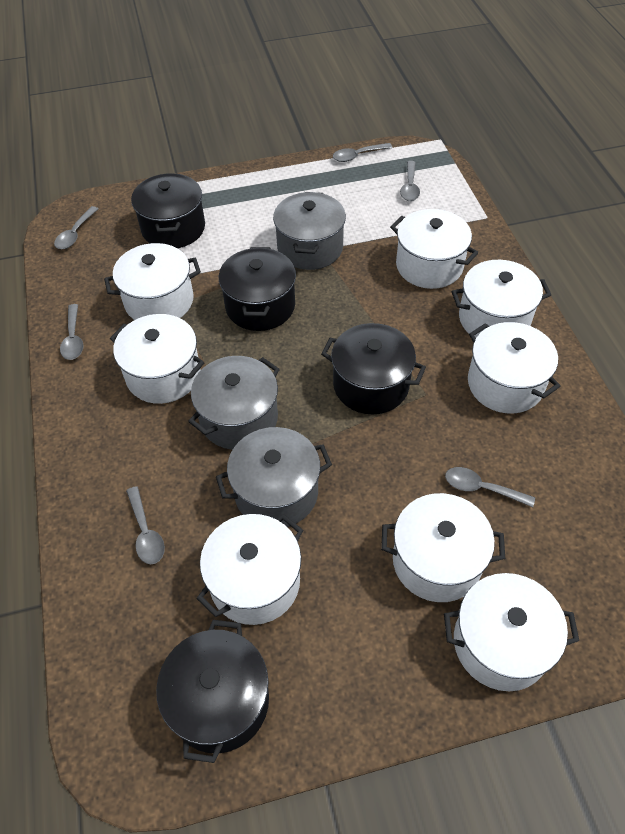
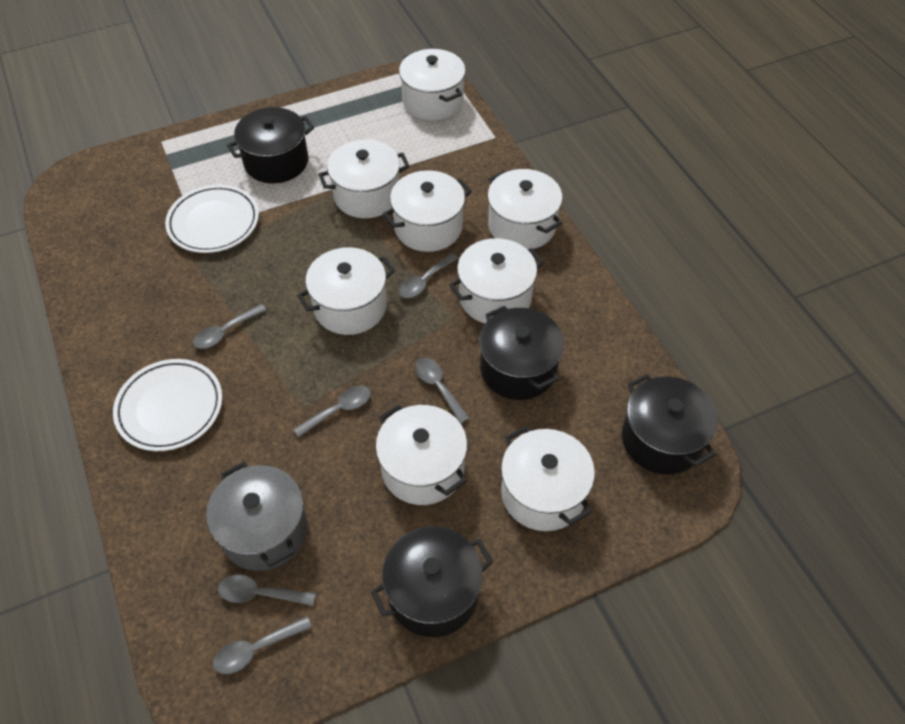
grey pot: [188,356,280,450] [216,427,332,527] [273,192,346,270] = 3 -> [206,462,308,571] = 1
white plate: none = 0 -> [113,359,222,451] [165,184,259,253] = 2

